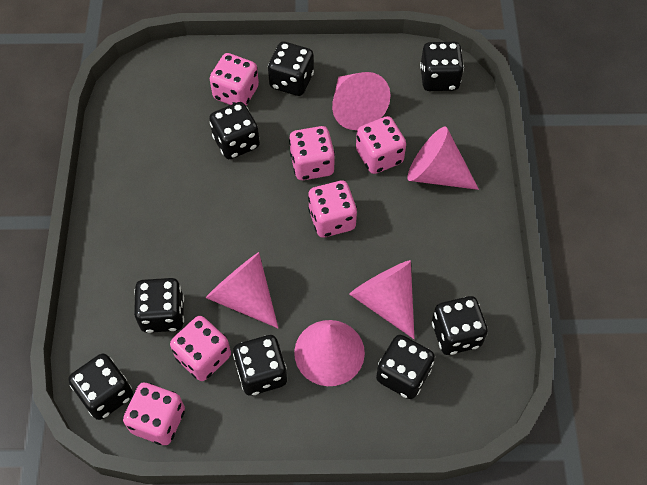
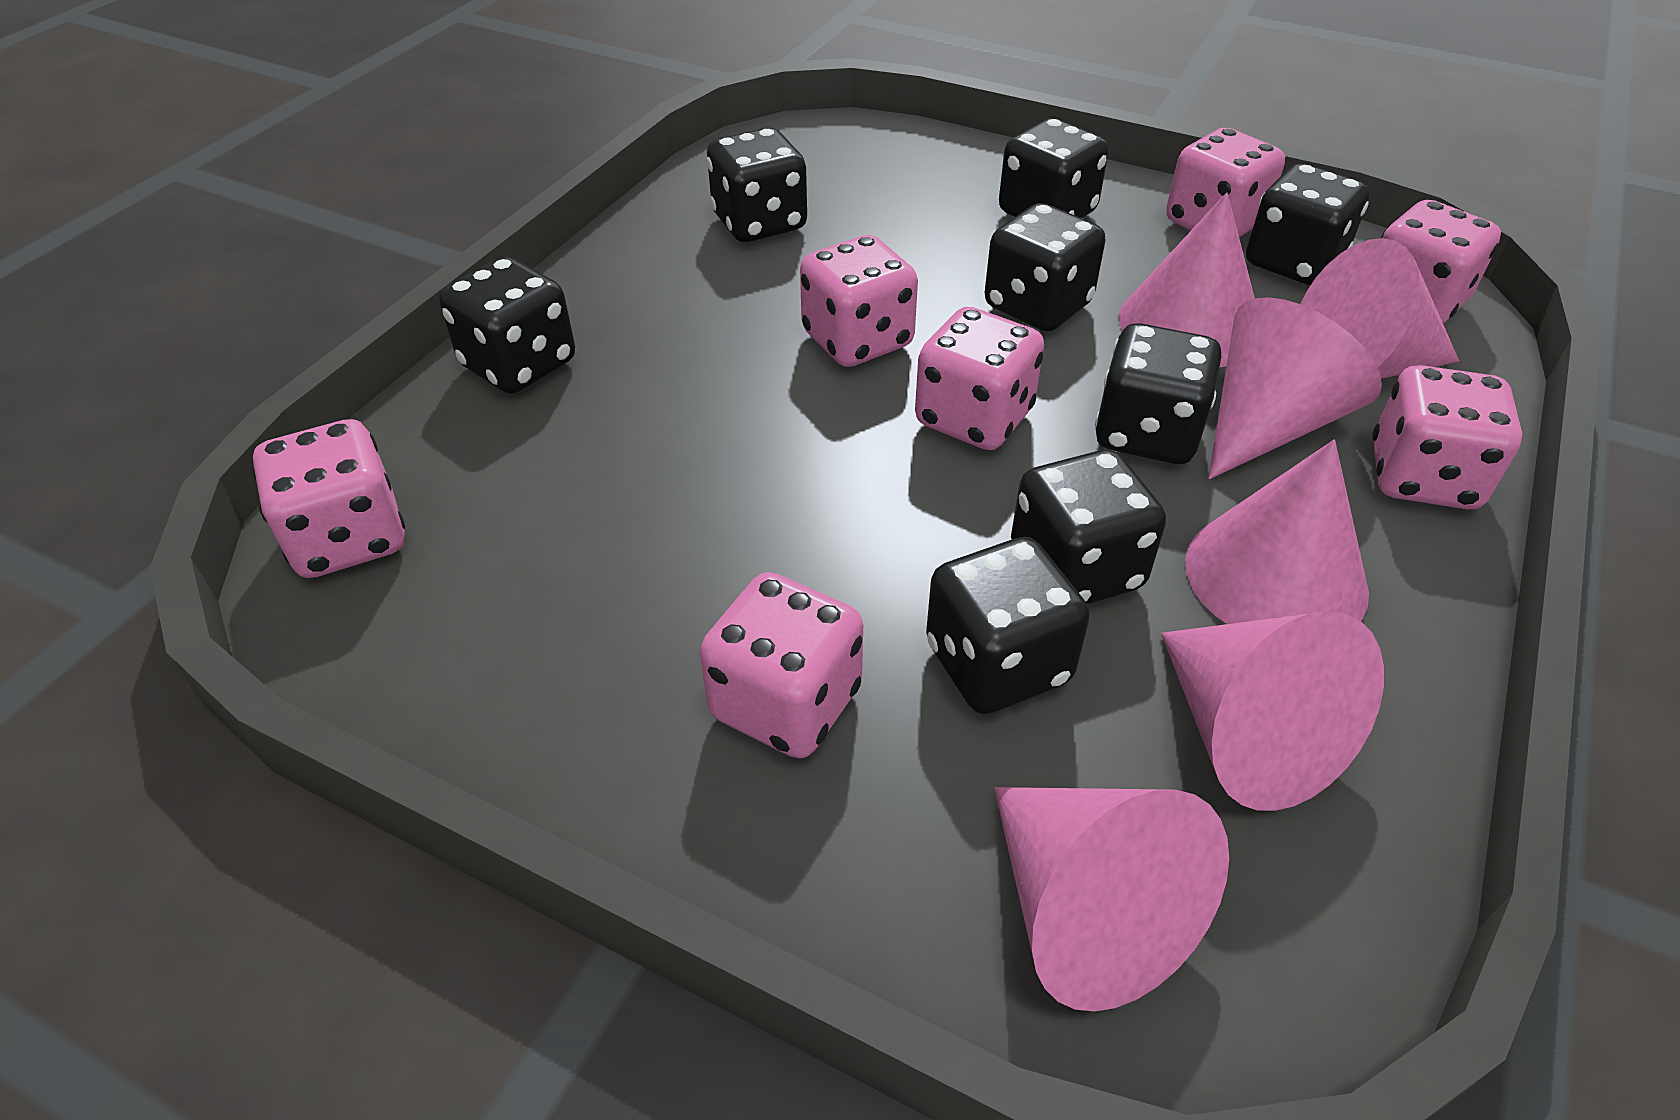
pink cone: [206,252,278,328] [294,320,365,386] [332,72,390,130] [349,260,415,339] [407,127,479,190] = 5 -> [994,787,1229,1012] [1119,192,1255,367] [1161,611,1384,811] [1185,440,1369,624] [1208,297,1382,479] [1301,238,1459,379] = 6
pink dice: [123,382,185,445] [170,316,231,381] [210,53,259,106] [289,126,335,180] [308,181,357,238] [356,116,406,174] = 6 -> [253,419,405,578] [700,572,863,758] [800,235,918,367] [915,307,1044,450] [1166,128,1285,237] [1372,365,1522,510] [1381,200,1501,324] = 7

